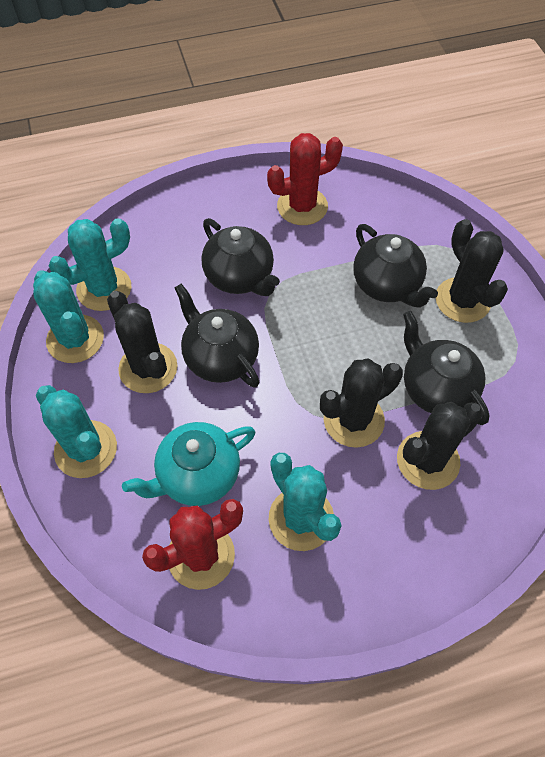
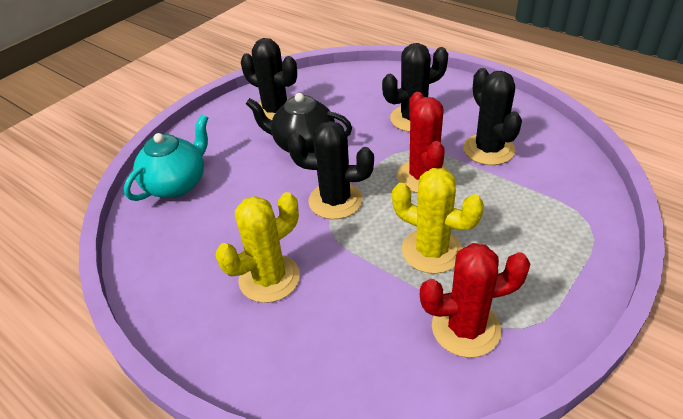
black teapot: [175,284,259,387] [202,218,280,296] [353,224,438,308] [403,311,490,425] = 4 -> [246,93,352,153] = 1
turquoise cactus: [33,270,104,363] [36,385,117,478] [49,218,131,311] [268,453,342,551] = 4 -> none = 0
yellow cactus: none = 0 -> [216,192,300,303] [392,168,484,274] = 2

